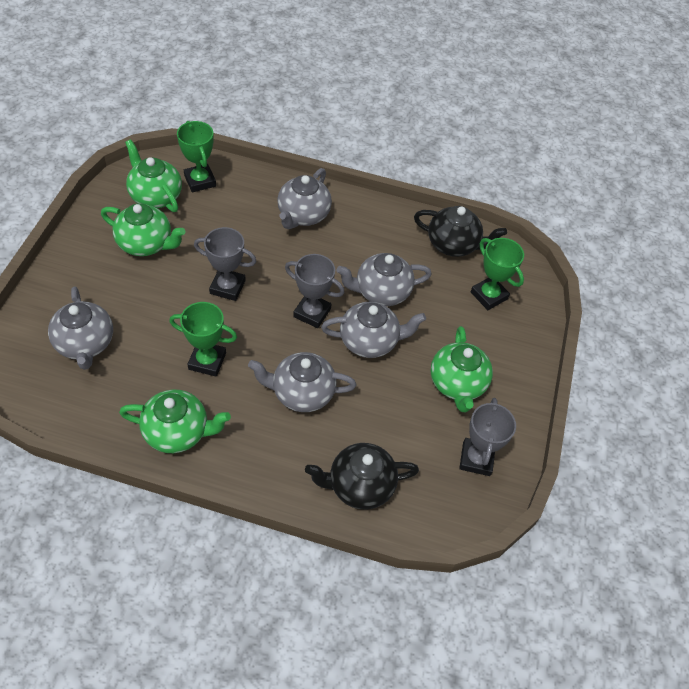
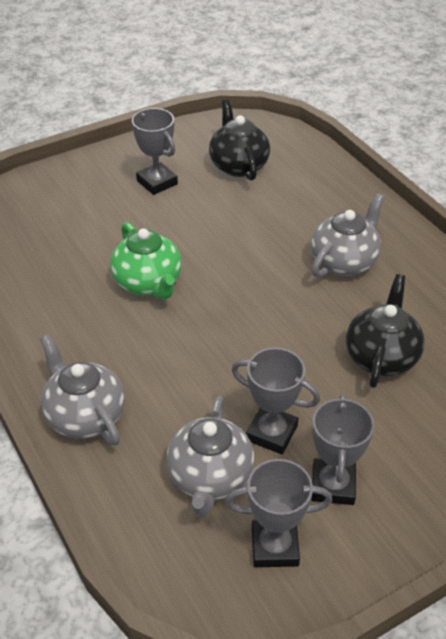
green teapot: [101,204,185,256] [119,389,231,453] [125,139,182,212] [430,326,493,412] = 4 -> [110,222,182,300] = 1
green trophy: [169,302,237,377] [177,121,216,192] [471,238,524,310] = 3 -> none = 0
grey teapot: [48,287,113,370] [248,352,356,412] [277,168,332,229] [321,302,426,358] [336,253,432,306] = 5 -> [40,334,125,446] [166,396,254,516] [311,193,385,278] = 3
grey trophy: [194,227,256,301] [285,254,344,328] [459,398,516,476] = 3 -> [132,108,178,195] [225,459,332,567] [232,348,320,454] [311,394,375,505] = 4

